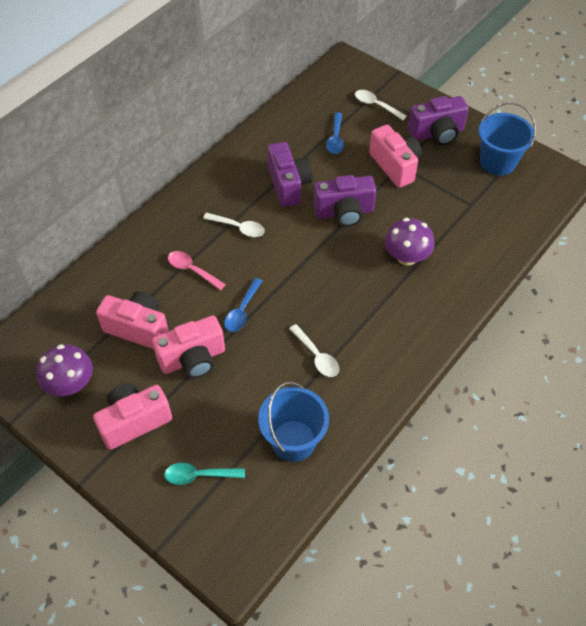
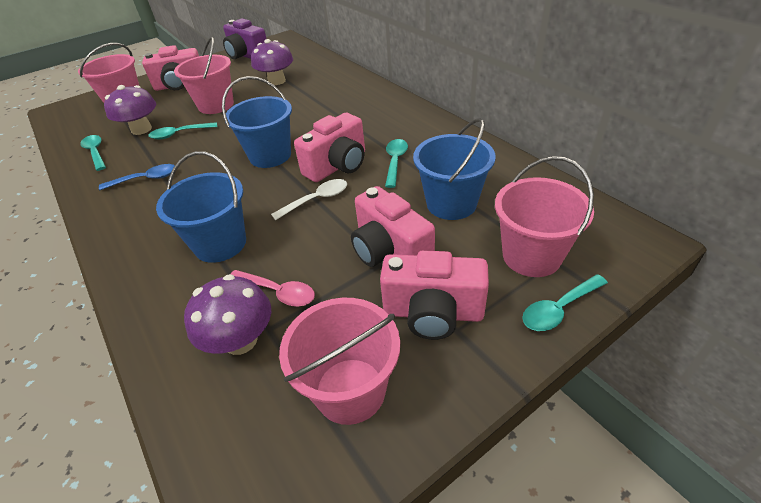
blue bucket: [258,382,329,462] [479,102,536,175] = 2 -> [156,151,246,263] [222,76,292,168] [413,118,496,220] = 3
blue spoon: [224,278,262,332] [326,112,344,154] = 2 -> [99,164,175,190] = 1
pink bucket: none = 0 -> [78,43,139,103] [174,36,234,114] [279,298,400,425] [495,156,594,277] = 4
purple camera: [267,142,313,207] [313,175,376,227] [408,96,469,145] = 3 -> [223,18,266,59] = 1
purple mushroom: [37,344,93,396] [385,218,434,266] = 2 -> [104,85,156,135] [184,274,271,355] [251,39,293,85] = 3
turquoise spoon: [164,463,245,485] = 1 -> [81,135,106,171] [148,122,217,139] [385,139,408,188] [522,274,608,331] = 4
white spoon: [203,213,265,237] [289,324,339,377] [355,90,407,120] = 3 -> [271,179,347,220] = 1

